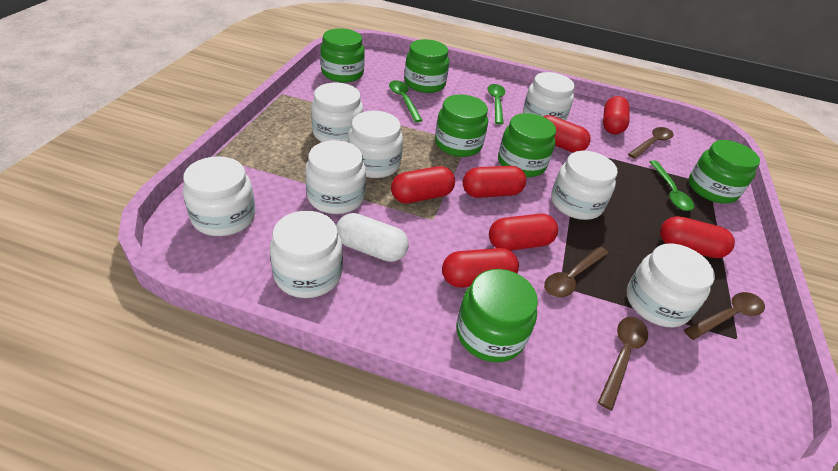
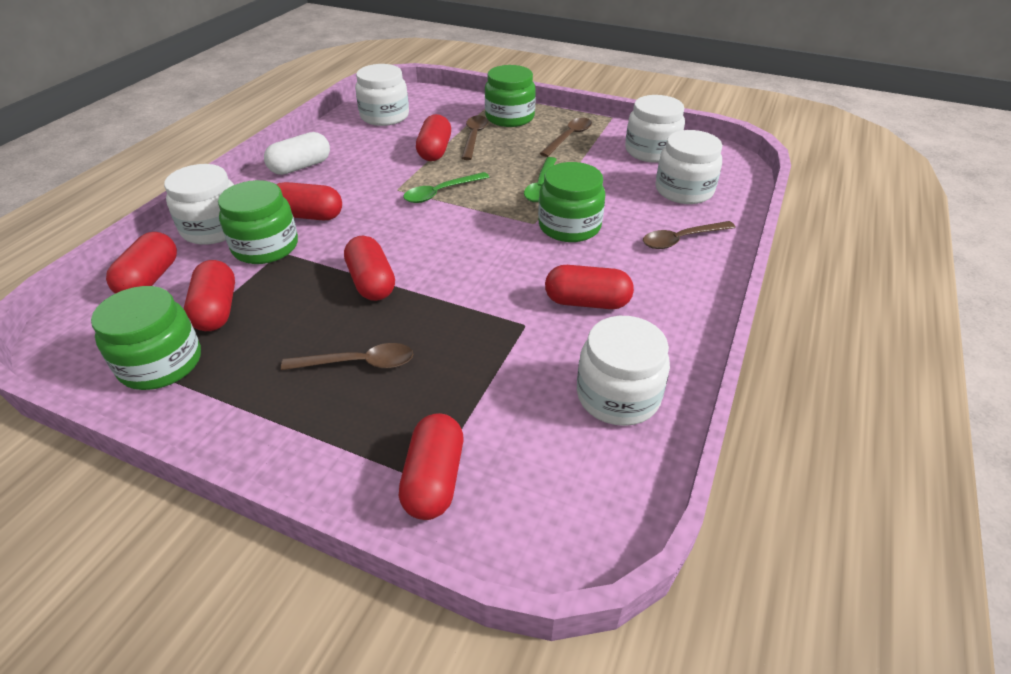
green jar: [320,28,365,82] [404,39,449,93] [435,94,488,157] [456,269,538,362] [498,113,556,177] [689,140,760,204] = 6 -> [91,286,201,390] [218,180,298,264] [485,65,536,127] [538,162,605,242] = 4
green spoon: [389,80,423,122] [487,84,505,125] [650,160,694,211] = 3 -> [403,172,489,203] [524,157,557,202] = 2
white jar: [183,156,256,236] [270,211,343,298] [305,140,366,214] [311,82,363,142] [348,111,403,178] [523,72,575,121] [551,151,618,220] [626,243,715,328] = 8 -> [164,164,234,245] [355,64,409,126] [577,316,670,426] [625,95,685,163] [655,130,722,204] = 5

